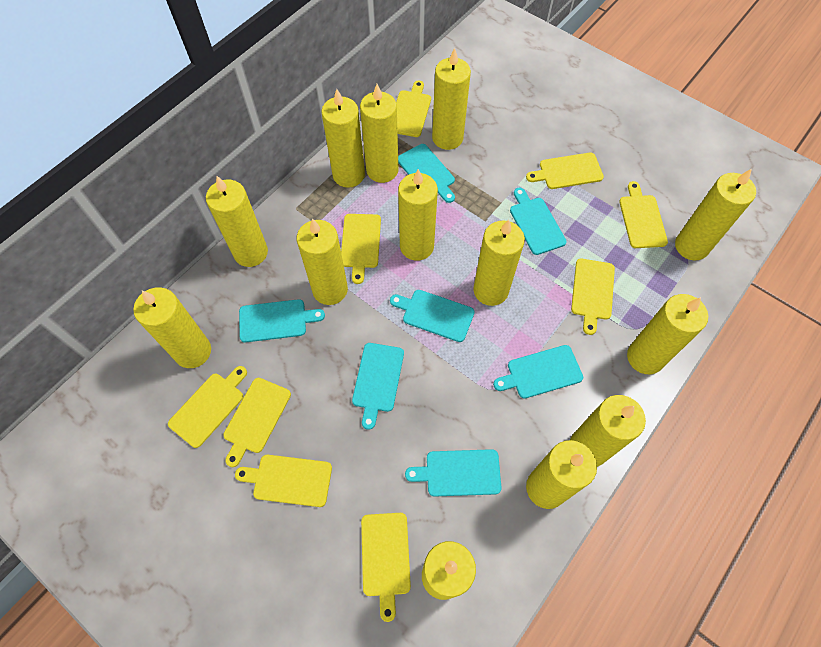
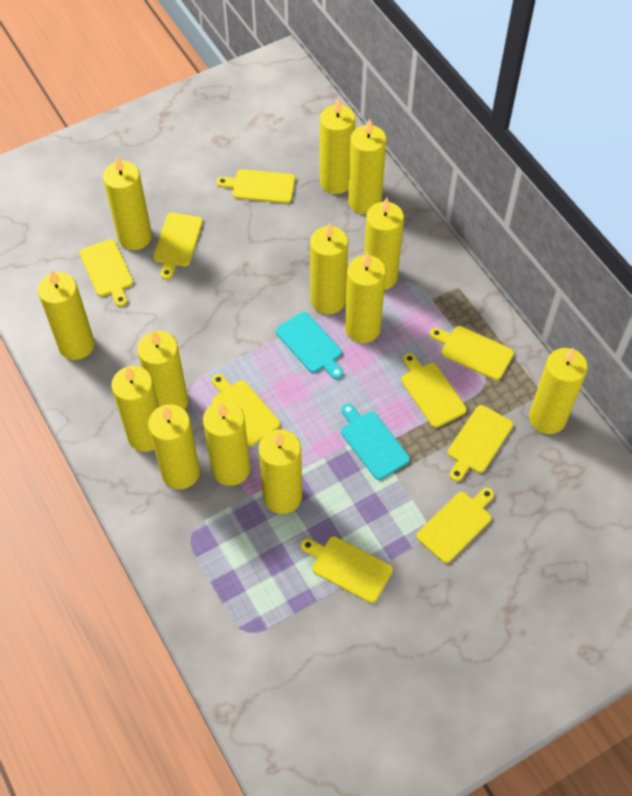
turquoise cutting board: [239,299,325,342] [352,343,404,430] [390,290,475,342] [398,144,455,203] [405,449,502,497] [493,345,583,399] [510,188,567,255] = 7 -> [276,312,343,379] [341,404,410,480] = 2

